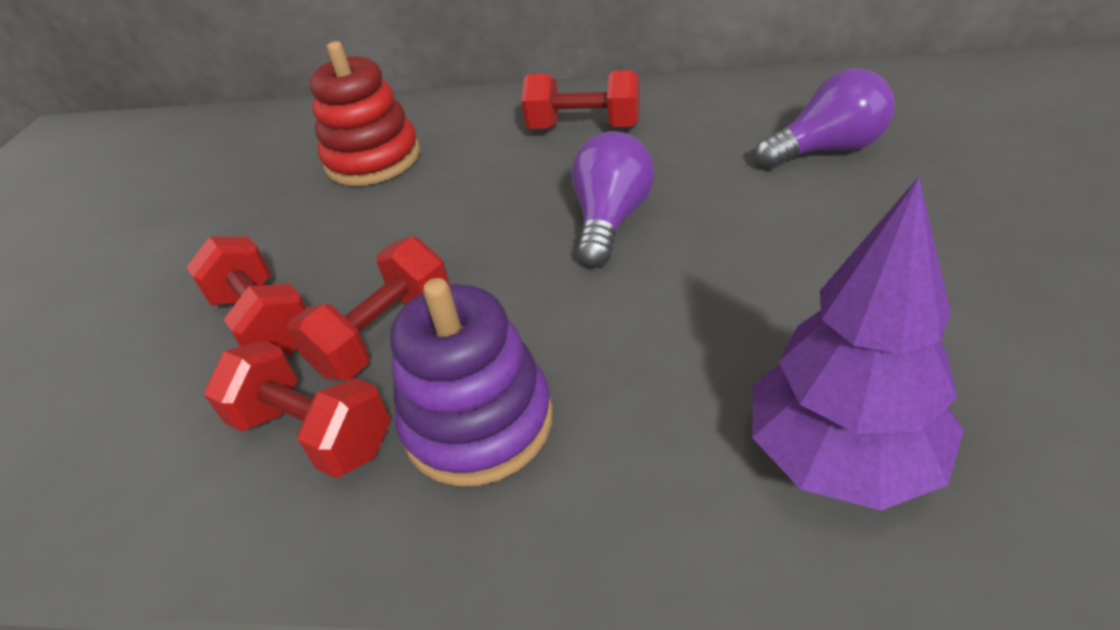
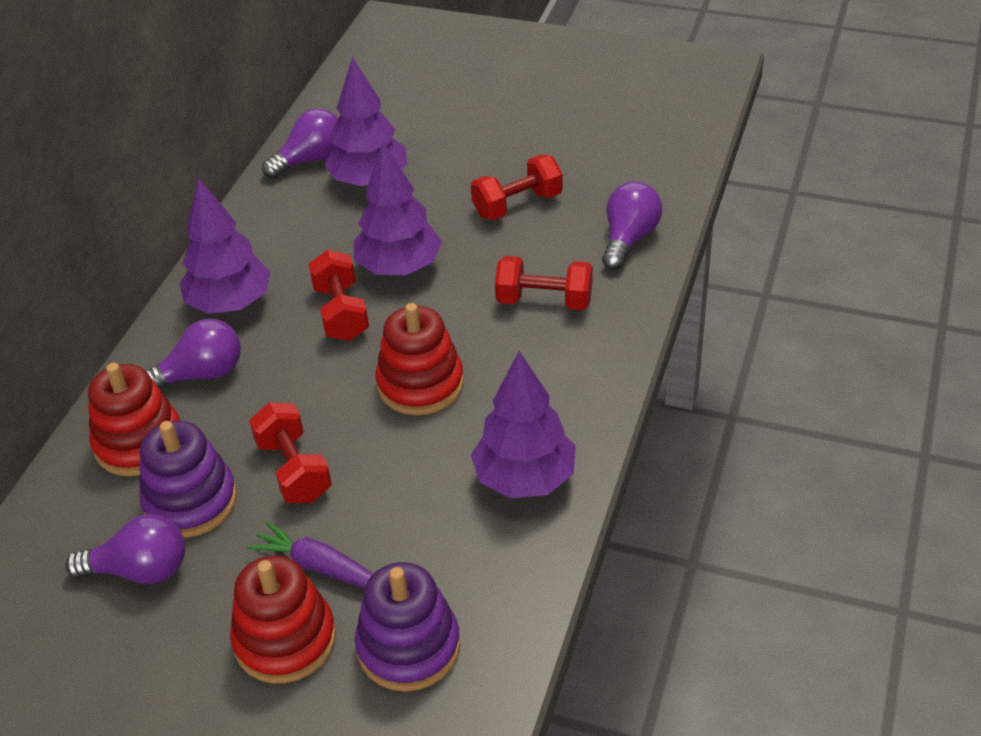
purple carrot: none = 0 -> [247,521,373,588] = 1
purple light bulb: [571,131,655,267] [755,68,895,168] = 2 -> [65,514,185,584] [146,319,241,389] [262,109,338,179] [602,182,662,270] = 4
purple stacking toy: [390,278,553,487] = 1 -> [139,421,237,538] [355,562,460,692] = 2
purple tree: [752,177,964,510] = 1 -> [179,178,271,314] [324,57,407,187] [354,141,442,275] [471,351,576,498] = 4
red stacking toy: [310,41,420,186] = 1 -> [88,362,180,476] [230,556,336,683] [375,303,464,415] = 3

